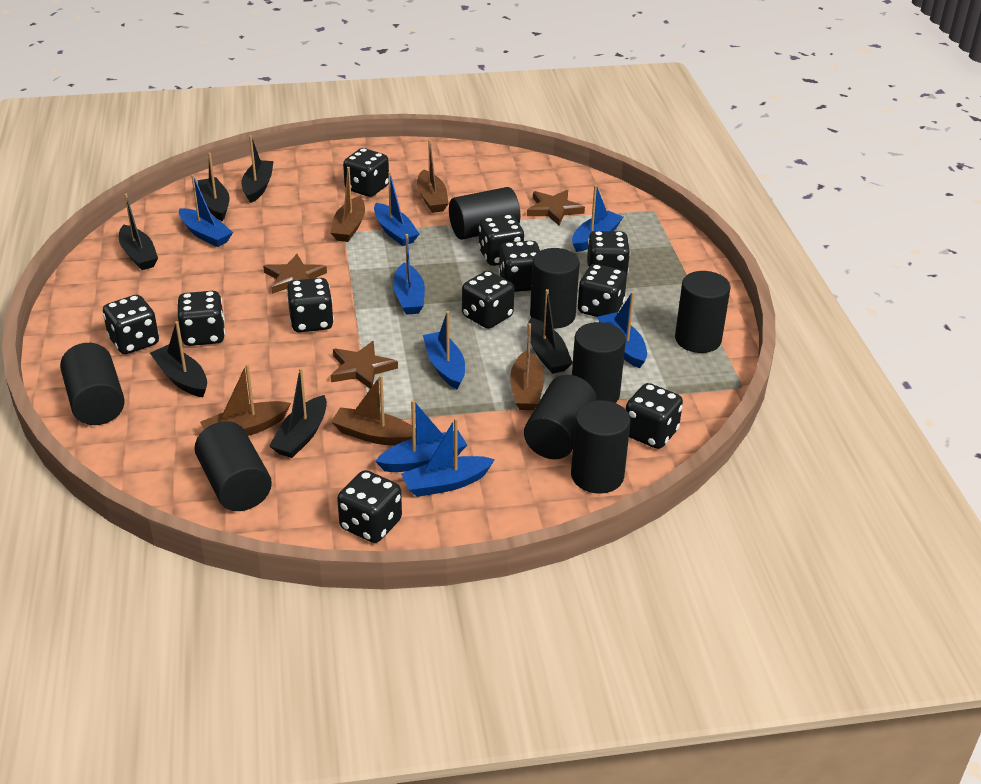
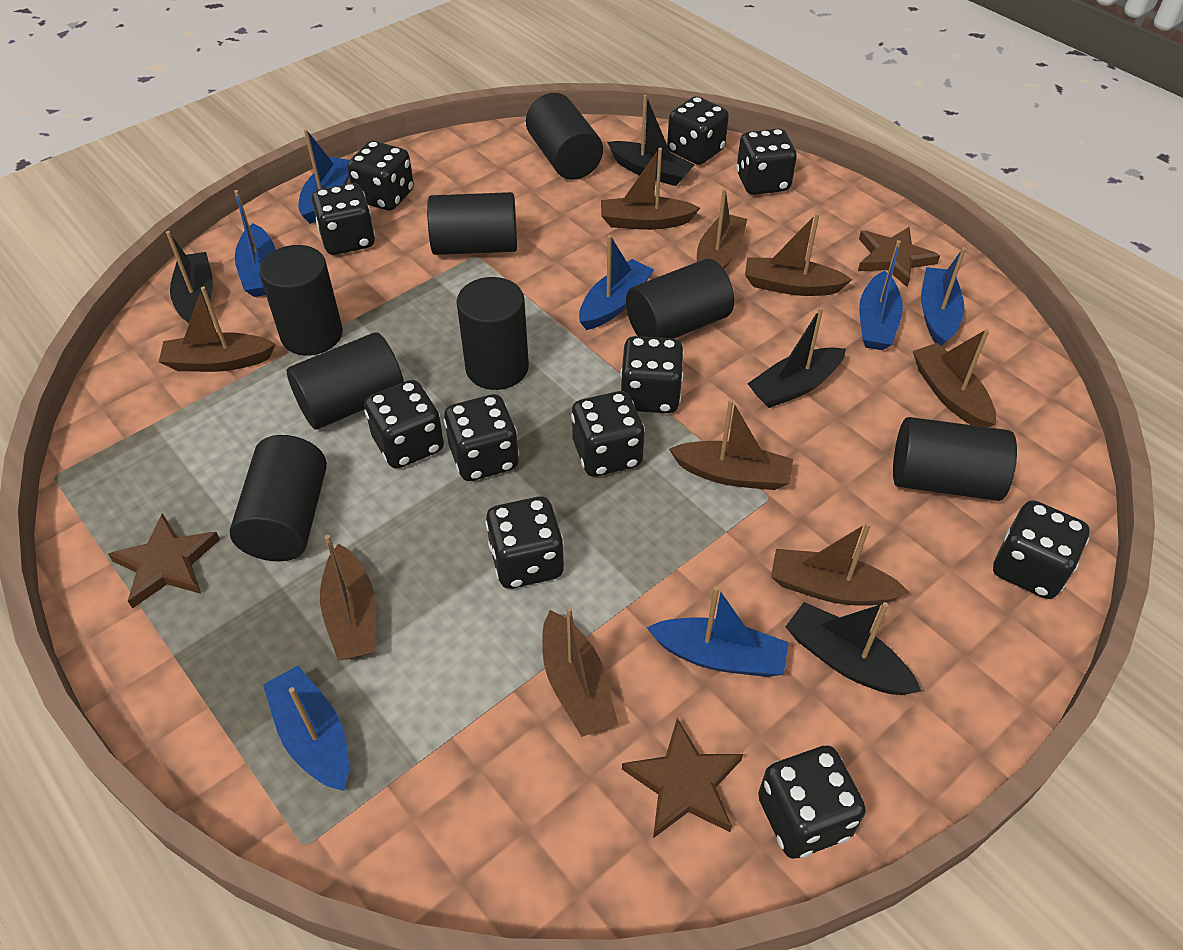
black boat: [119,194,158,270] [150,321,207,397] [198,153,230,221] [242,135,274,203] [269,368,327,458] [527,289,573,374] = 6 -> [166,231,213,323] [607,95,694,186] [747,307,846,408] [785,602,921,695] = 4
blue boat: [179,174,233,247] [374,172,419,246] [375,400,467,472] [393,234,425,315] [401,418,495,497] [423,311,465,389] [572,184,623,252] [597,292,647,368] = 8 -> [234,190,276,297] [263,666,349,791] [298,129,349,224] [579,235,654,330] [646,586,789,677] [859,240,903,350] [921,247,966,346] = 7
brown boat: [200,364,291,436] [330,167,365,242] [331,375,416,446] [417,140,449,213] [510,323,544,410] = 5 -> [159,286,276,372] [320,535,376,661] [542,607,618,737] [601,148,700,230] [669,399,793,490] [697,188,747,269] [745,213,852,296] [771,522,909,606] [913,329,996,427] = 9

